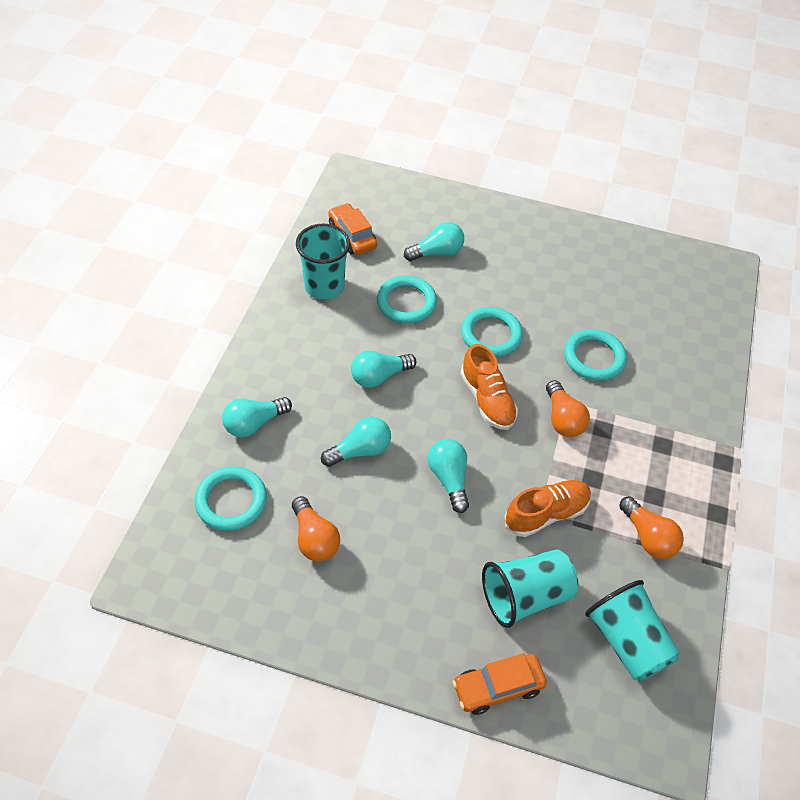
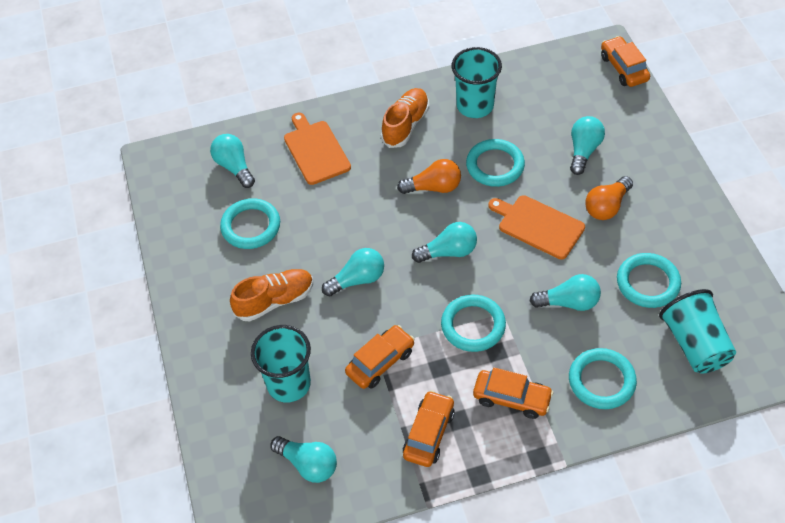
orange car: [328,203,377,255] [453,653,547,715] = 2 -> [345,325,415,389] [403,390,455,467] [473,367,554,419] [601,36,650,87] = 4
orange cutting board: none = 0 -> [284,113,351,185] [488,195,585,260] = 2
orange light bulb: [292,496,340,562] [546,380,590,437] [619,496,684,559] = 3 -> [397,159,461,194] [585,176,633,220] = 2
turquoise light bulb: [222,397,292,437] [321,417,391,467] [351,351,416,388] [404,222,464,261] [428,439,469,513] = 5 -> [210,134,255,188] [271,436,337,483] [322,248,384,297] [412,222,477,263] [530,274,601,311] [570,116,605,175] = 6
turquoise ring: [195,466,267,531] [377,275,437,324] [461,307,523,357] [564,329,627,381] = 4 -> [220,198,280,249] [441,295,506,352] [466,139,525,187] [569,348,637,409] [617,253,681,308] = 5

